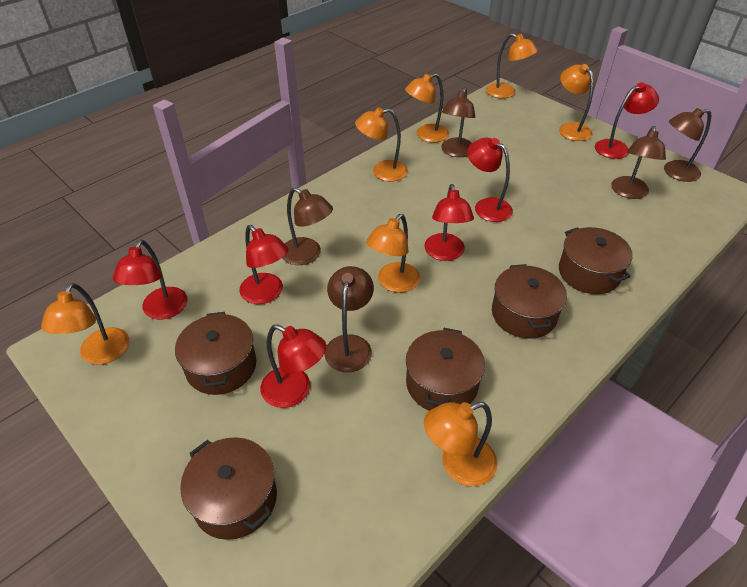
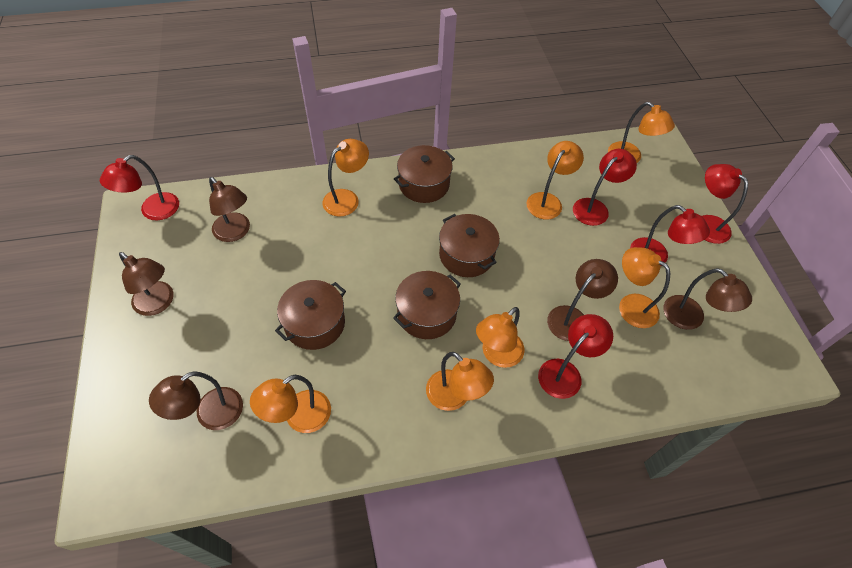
brown pot: [175,312,256,395] [180,437,277,540] [406,328,485,411] [492,264,567,338] [559,227,633,294] = 5 -> [275,280,346,350] [393,271,461,339] [394,145,455,203] [439,214,500,277] = 4
red lamp: [113,240,188,319] [239,225,288,304] [260,324,326,408] [425,184,474,261] [467,138,513,222] [595,82,659,159] = 6 -> [100,155,179,220] [538,314,613,399] [573,149,637,226] [630,205,710,266] [702,164,748,244] = 5

